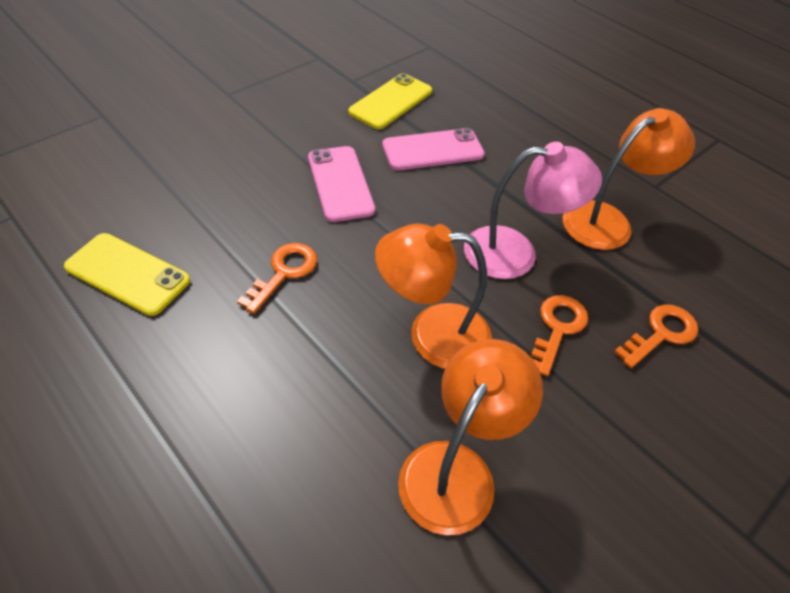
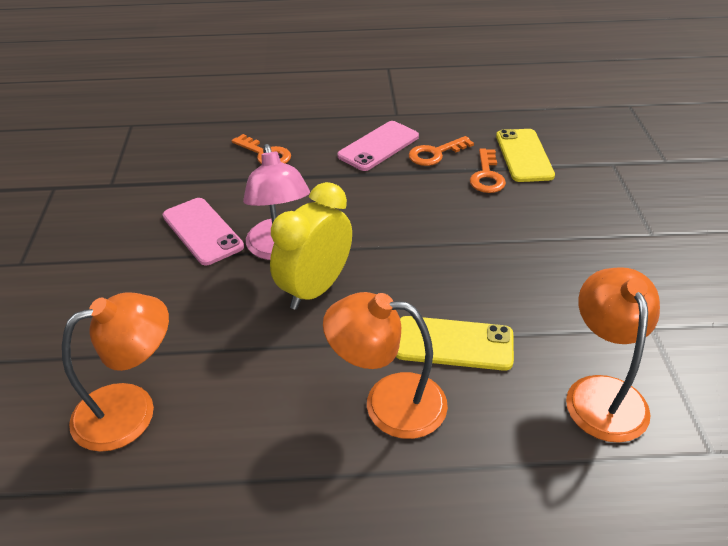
yellow clock: none = 0 -> [270,182,352,310] = 1

